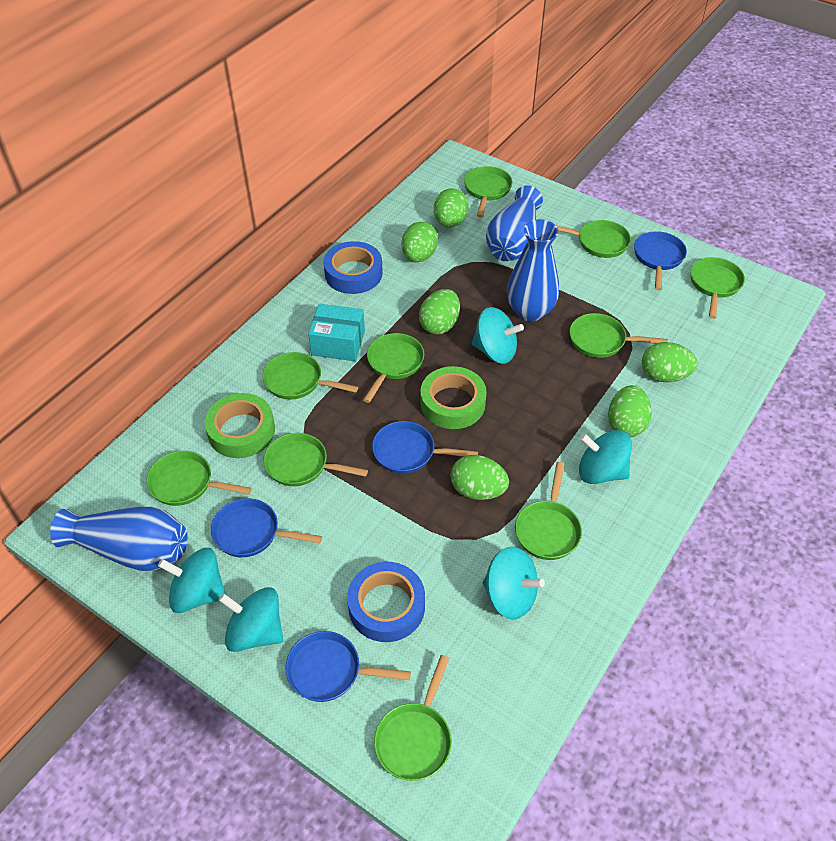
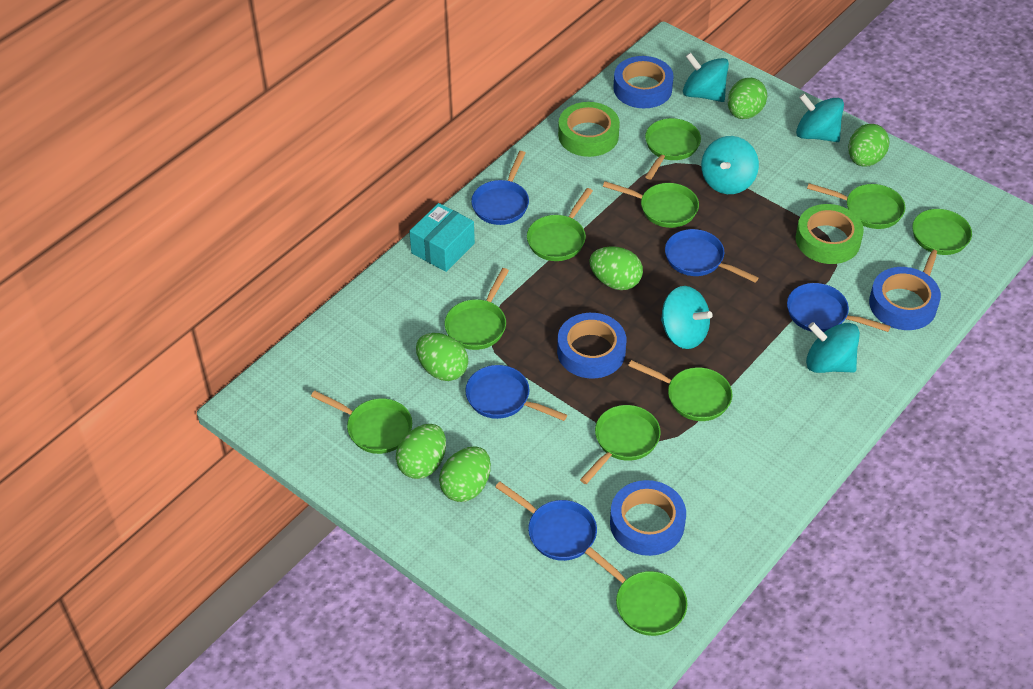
blue pan: [211,498,322,557] [286,631,411,702] [372,421,478,474] [634,231,687,291] = 4 -> [465,365,567,421] [471,151,529,225] [495,482,597,561] [665,229,759,282] [787,283,891,332] = 5
blue tape: [323,241,383,294] [347,562,425,642] = 2 -> [557,313,626,379] [610,480,686,556] [613,56,674,108] [869,267,941,330] = 4
blue vase: [50,507,188,571] [486,185,543,261] [507,219,559,322] = 3 -> none = 0

